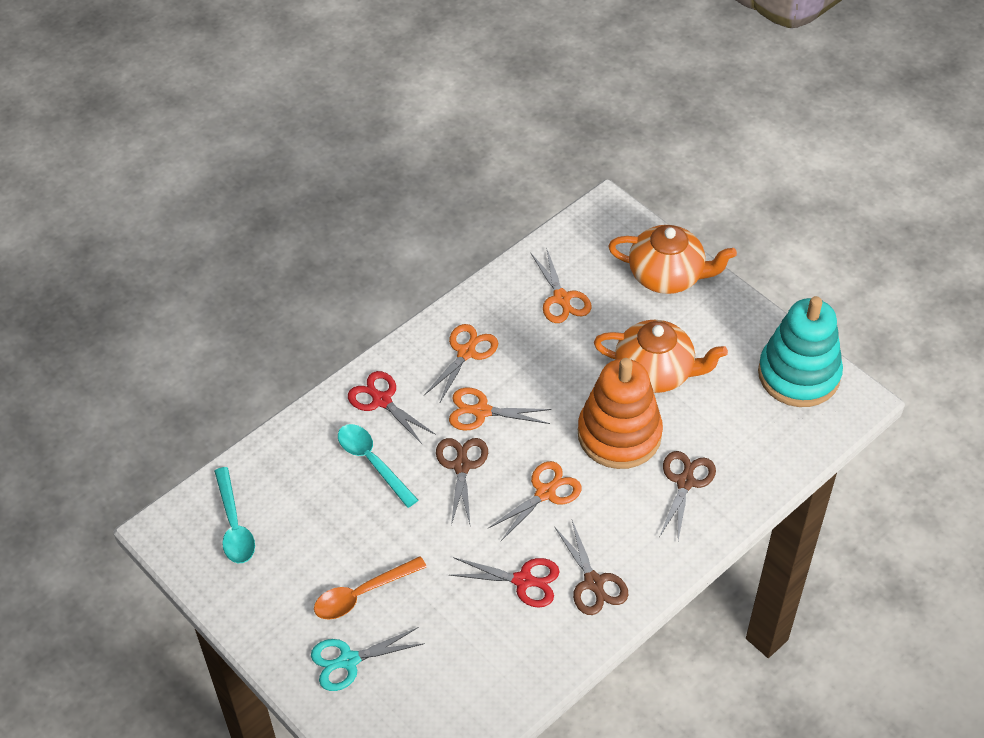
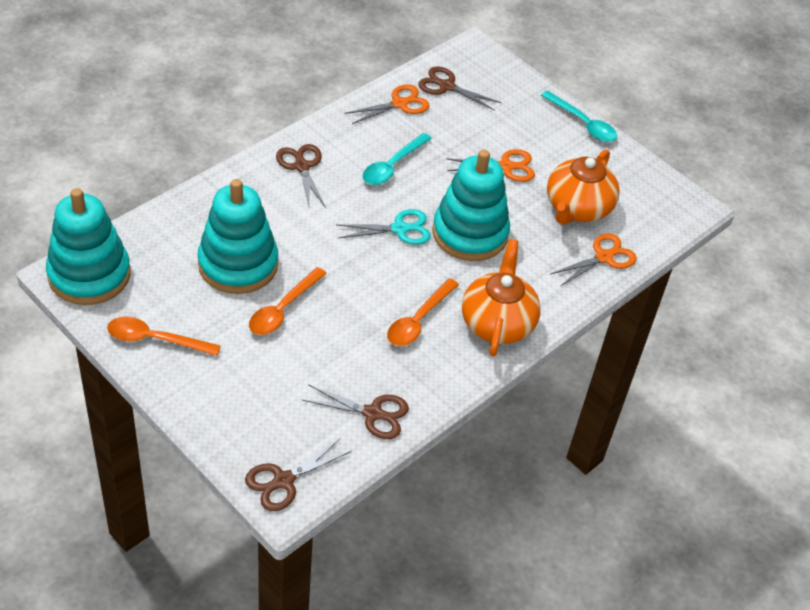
brown scissors: [436,438,488,525] [554,520,628,615] [660,451,716,541] = 3 -> [245,439,352,511] [276,144,326,210] [302,384,409,439] [418,66,502,111] = 4
orange scissors: [424,324,498,402] [449,387,552,431] [487,461,582,541] [531,247,592,323] = 4 -> [345,84,429,124] [446,149,535,182] [550,233,637,286] = 3
orange spoon: [314,556,427,620] = 1 -> [107,317,221,356] [249,267,327,335] [387,278,459,346] = 3
orange stacking toy: [578,358,663,469] = 1 -> none = 0
red scissors: [348,371,436,445] [450,557,560,608] = 2 -> none = 0
turquoise stacking toy: [758,296,843,407] = 1 -> [46,188,131,305] [198,179,278,294] [432,150,510,261] = 3

